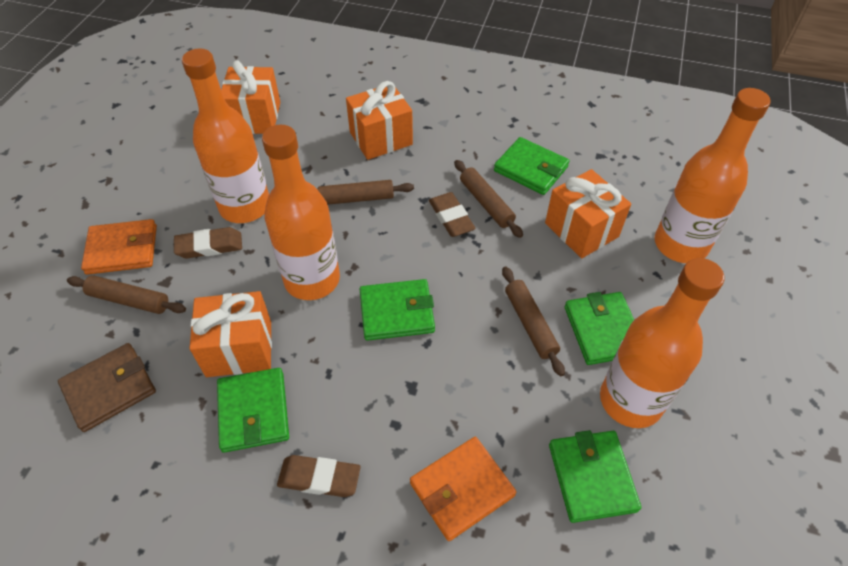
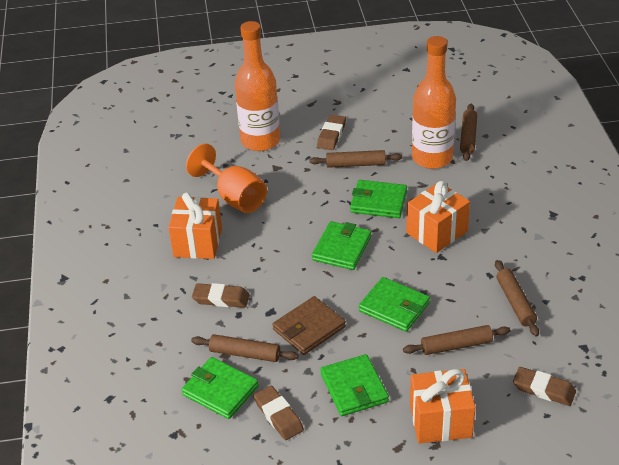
brown eraser: [174,227,242,258] [277,455,361,497] [429,192,476,237] = 3 -> [192,283,249,308] [254,386,304,440] [317,114,346,150] [513,367,576,406] = 4
brown rolling pin: [67,275,186,314] [318,180,414,205] [454,160,523,238] [502,266,565,376] = 4 -> [191,334,299,362] [309,150,402,168] [403,325,510,355] [460,104,477,161] [495,260,539,337] = 5
orange bottle: [182,48,269,223] [262,125,340,300] [600,258,724,428] [655,88,771,263] = 4 -> [235,21,280,151] [412,36,456,169] = 2
orange gift: [189,291,272,377] [221,60,280,134] [346,81,413,160] [545,169,631,258] = 4 -> [168,192,222,259] [406,181,470,253] [410,369,475,443] = 3
orange goblet: none = 0 -> [186,144,267,213] = 1
orange wallet: [81,219,157,275] [410,437,516,541] = 2 -> none = 0

